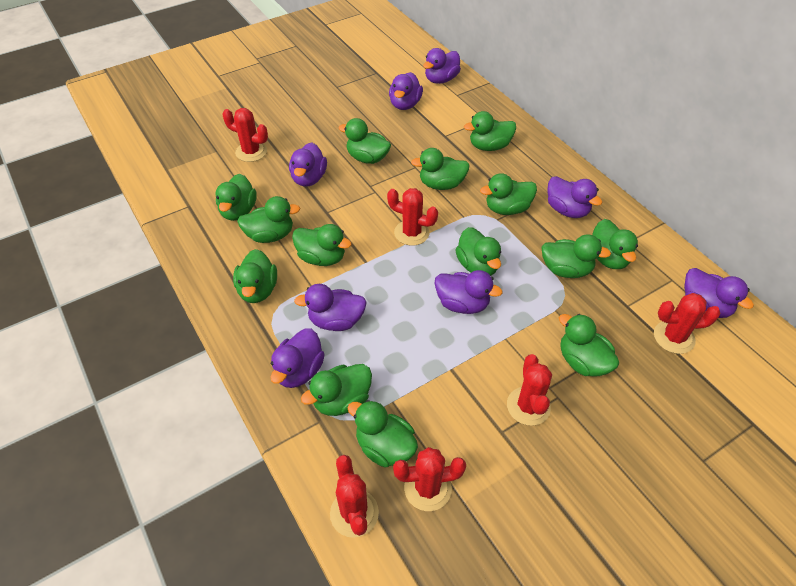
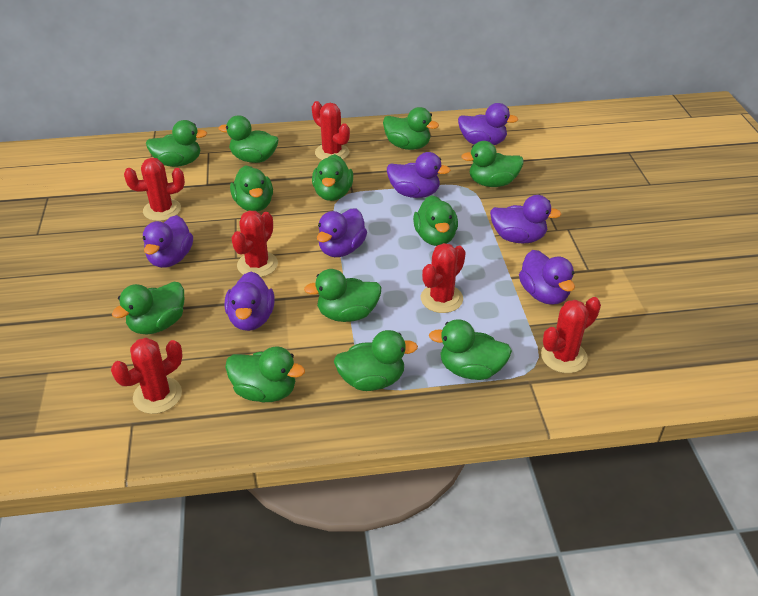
green duck: [215,174,257,221] [233,249,277,303] [237,196,300,243] [292,224,352,266] [301,364,372,416] [338,118,391,164] [348,400,418,467] [411,148,470,190] [455,227,501,276] [464,111,516,151] [480,173,537,215] [541,234,611,278] [559,314,619,376] [592,219,638,269] = 14 -> [112,282,184,335] [146,120,207,167] [219,115,279,163] [225,346,305,402] [230,165,273,212] [304,269,382,322] [312,154,353,201] [334,330,418,391] [383,107,439,150] [413,195,458,246] [429,319,512,380] [461,141,524,187] = 12
purple duck: [271,328,325,388] [289,142,327,187] [294,284,367,331] [389,72,423,110] [423,48,461,84] [434,270,503,314] [547,176,602,218] [684,268,754,318] = 8 -> [143,215,193,268] [225,272,274,331] [317,208,367,257] [387,152,451,198] [458,103,518,145] [490,195,562,244] [519,250,575,305] = 7

